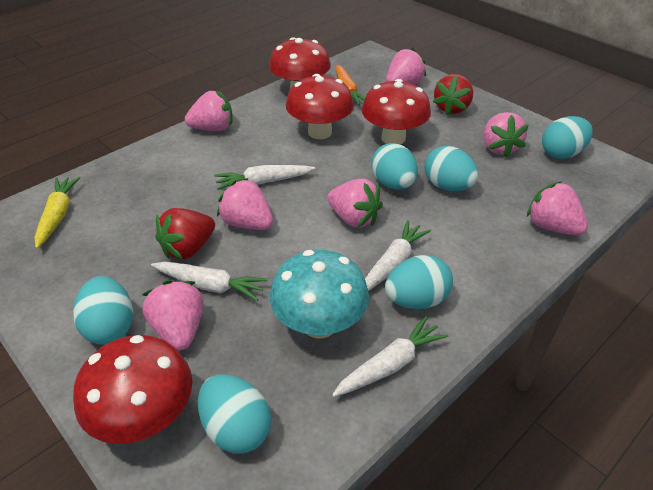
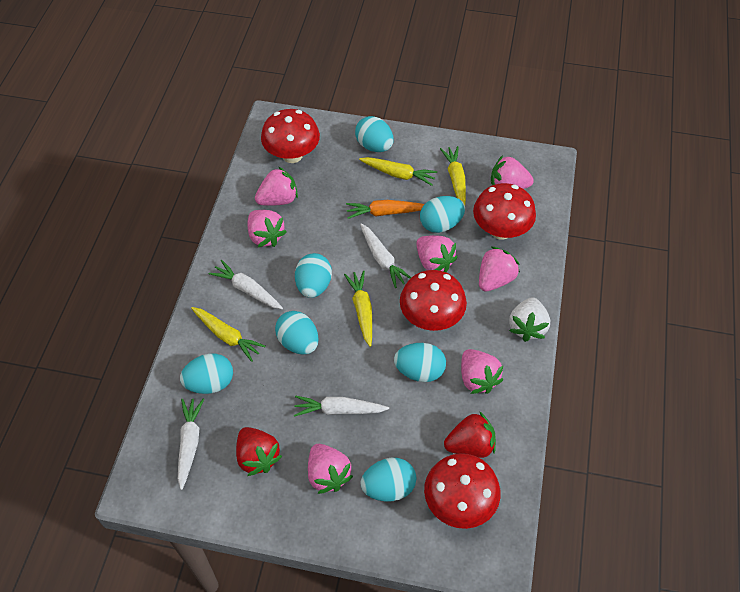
turquoise egg: [73,276,133,345] [198,374,271,453] [372,143,418,190] [385,255,453,309] [424,146,478,191] [542,116,593,159] = 6 -> [180,354,233,394] [275,311,319,355] [295,253,332,298] [355,116,394,152] [360,458,416,502] [394,343,446,382] [420,196,465,233] = 7
turquoise mushroom: [270,250,369,339] = 1 -> none = 0
white strawberry: none = 0 -> [509,297,550,342] = 1
yellow carrot: [34,177,80,249] = 1 -> [191,307,266,362] [344,271,372,347] [359,157,437,186] [440,146,466,205] = 4

